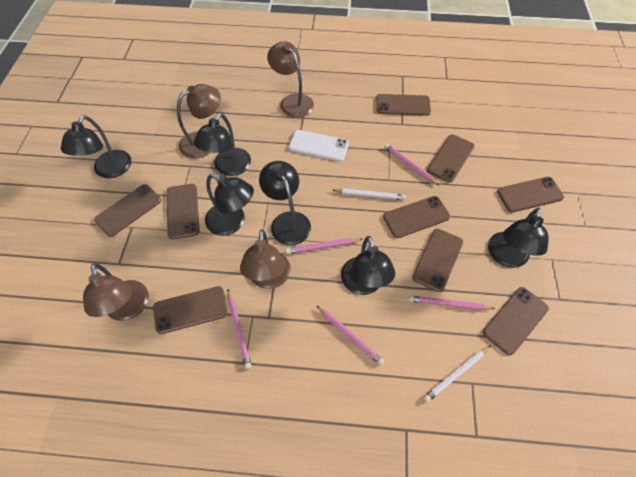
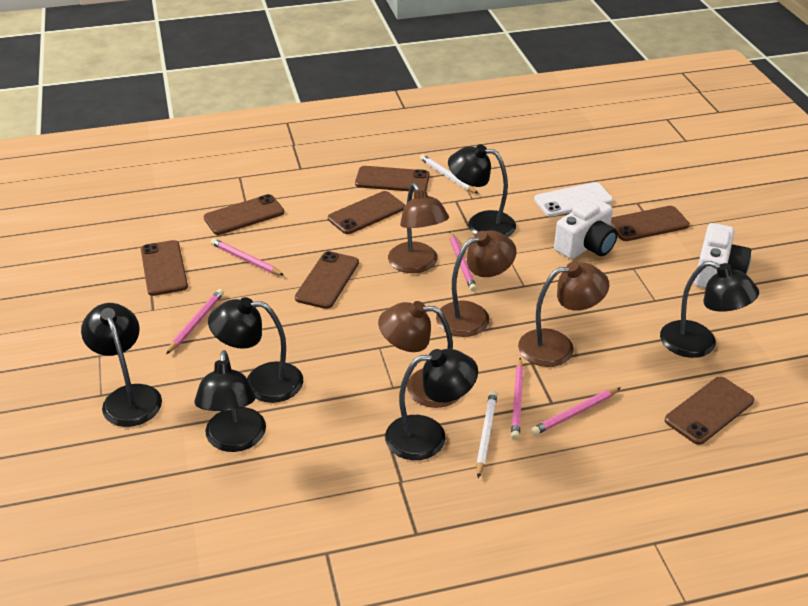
brown phone: [94,184,161,237] [153,286,228,334] [167,184,200,239] [376,94,431,116] [383,196,450,238] [412,229,463,292] [427,134,474,183] [483,287,549,355] [497,177,564,212] = 9 -> [141,240,188,296] [204,194,284,235] [295,251,359,309] [328,191,405,234] [355,166,430,192] [610,206,690,241] [665,377,754,445] = 7
white camera: none = 0 -> [554,198,618,259] [694,223,751,288] = 2

